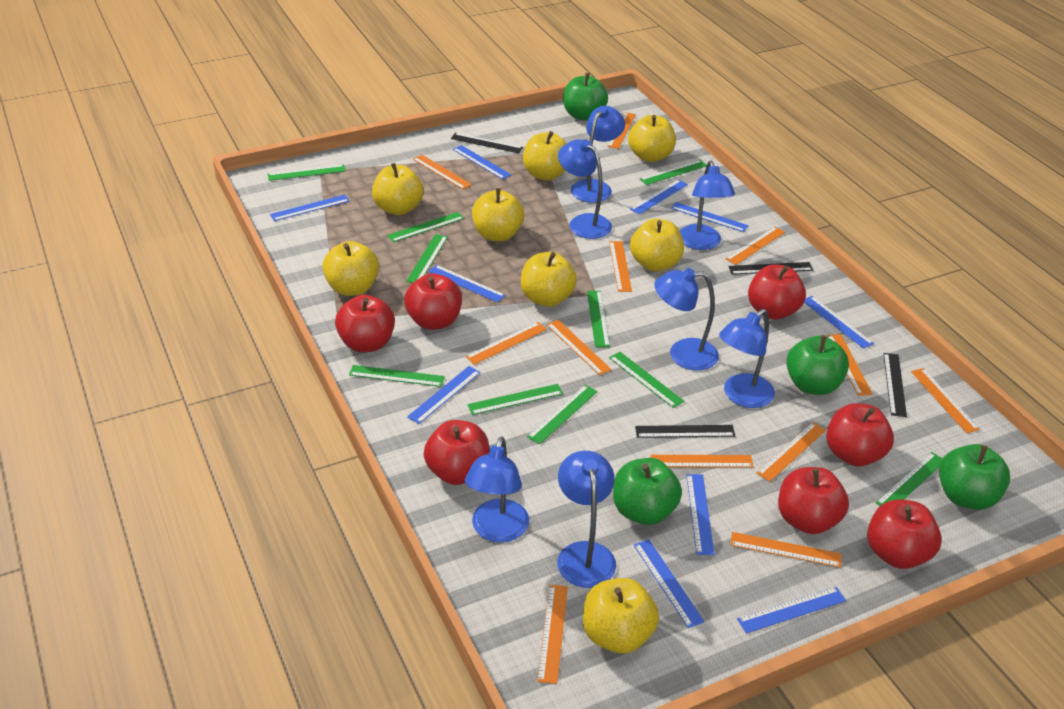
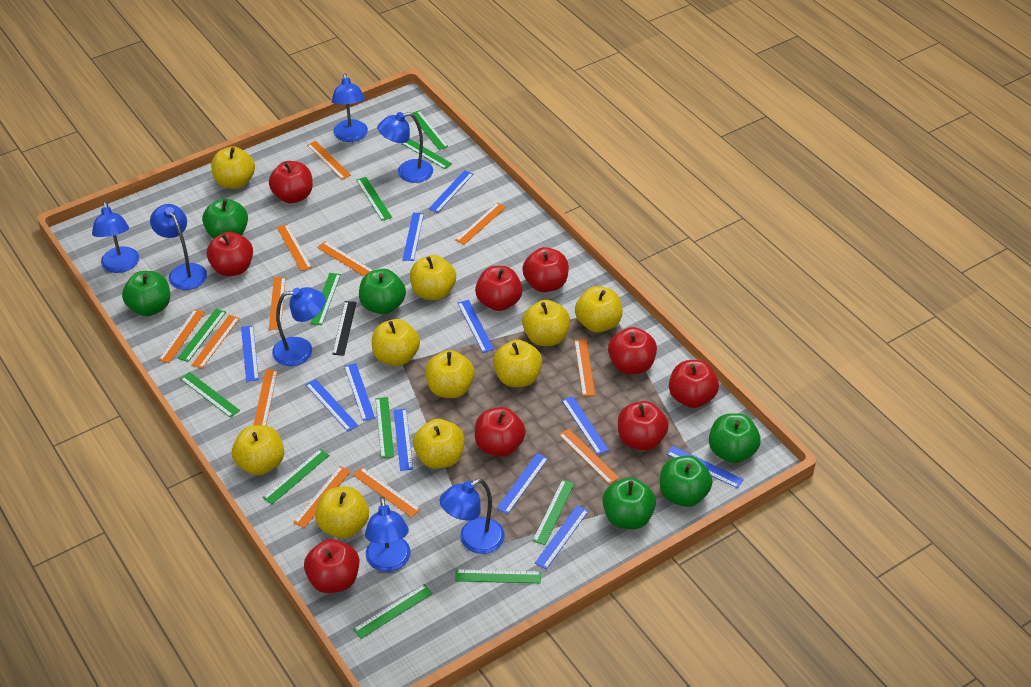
black ruler: [451,133,523,153] [635,425,735,438] [728,262,813,275] [883,353,907,417] = 4 -> [332,301,357,356] = 1
blue ruler: [270,195,349,221] [407,366,481,424] [428,265,506,302] [453,145,511,179] [630,179,688,215] [634,539,704,628] [671,202,749,232] [686,474,715,555] [737,587,846,634] [804,296,874,349] = 10 -> [241,325,259,382] [306,379,358,431] [344,363,375,421] [394,409,413,471] [402,213,424,261] [429,170,473,213] [458,300,494,353] [496,453,548,514] [535,505,588,569] [562,396,609,455] [666,445,744,488] = 11
green apple: [563,73,608,121] [613,458,682,525] [786,335,849,395] [939,444,1010,510] = 4 -> [122,271,170,316] [202,198,248,239] [359,269,406,314] [602,478,656,529] [660,456,713,507] [709,413,761,463] = 6
green ruler: [268,164,346,181] [349,365,445,387] [387,212,464,242] [406,234,448,283] [467,384,563,415] [527,385,597,444] [587,291,610,347] [609,352,684,408] [640,160,707,185] [876,452,943,506] = 10 -> [178,309,226,362] [180,372,240,418] [263,449,330,505] [310,273,341,325] [353,584,433,639] [356,177,392,221] [375,397,394,459] [401,139,452,169] [413,111,448,150] [455,569,541,583] [532,479,575,545] = 11
red apple: [335,295,395,352] [404,273,462,330] [424,420,490,485] [748,265,806,320] [778,467,849,534] [826,403,894,466] [867,499,942,569] = 7 -> [207,232,253,276] [269,161,313,203] [304,539,359,593] [475,266,523,311] [475,407,526,457] [522,247,569,292] [608,327,657,374] [618,401,669,451] [669,360,719,408] = 9
yellow apple: [322,241,379,296] [372,163,423,215] [472,188,524,241] [521,252,577,307] [523,131,567,181] [583,578,659,654] [628,115,676,162] [630,219,684,272] = 8 -> [211,146,255,189] [232,425,284,475] [315,486,369,539] [372,319,420,366] [410,255,456,300] [413,419,464,469] [425,350,475,398] [493,340,542,387] [522,300,570,346] [575,286,622,332] = 10

